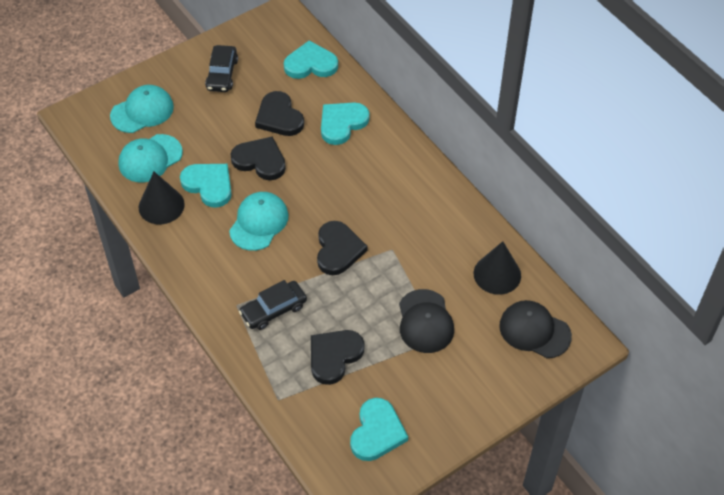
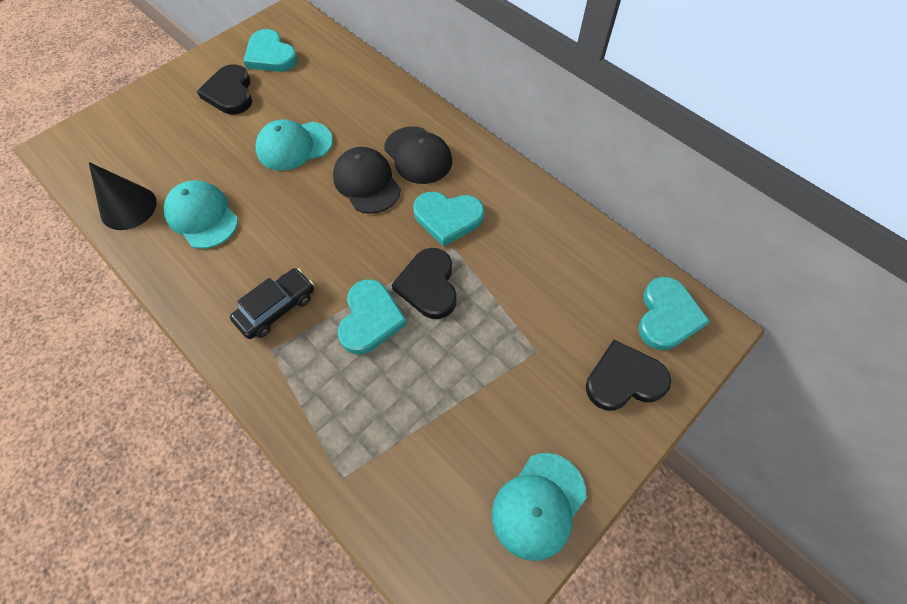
black car: [205,45,238,92] [239,280,307,330] = 2 -> [230,268,314,339] = 1
black cone: [139,172,185,225] [474,241,521,295] = 2 -> [89,162,157,230] = 1
black heart: [231,137,286,180] [255,91,304,136] [311,330,365,385] [317,221,367,275] = 4 -> [197,64,252,115] [392,248,457,319] [586,340,671,410] = 3

